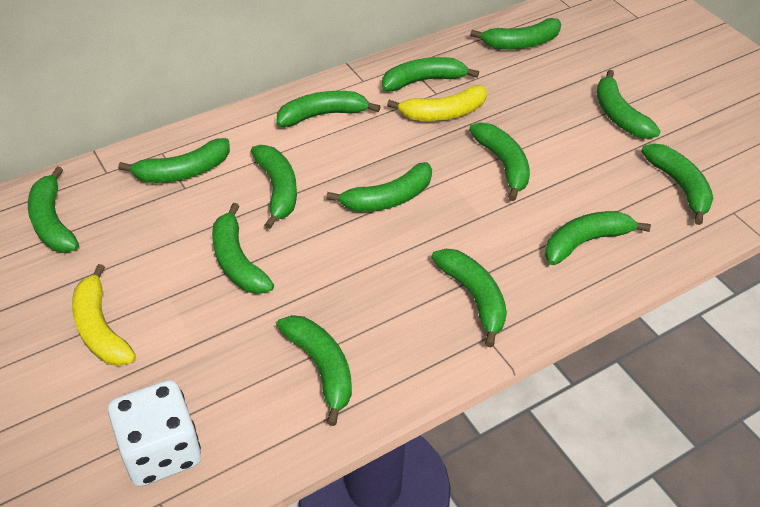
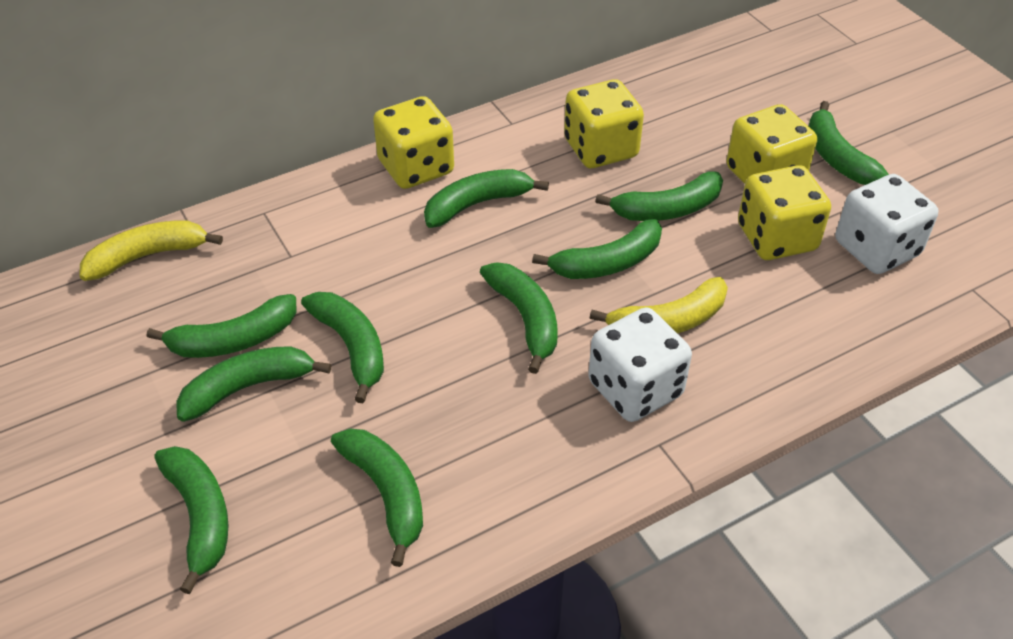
green banana: [28,166,79,253] [118,138,230,183] [212,203,274,294] [251,145,297,229] [276,91,381,127] [277,315,352,426] [326,162,432,212] [382,57,479,91] [431,249,507,347] [469,122,530,201] [470,18,561,49] [545,211,651,265] [596,70,661,139] [641,143,713,225] = 14 -> [147,294,296,358] [154,446,229,594] [176,346,331,422] [301,292,384,403] [331,429,423,567] [424,169,549,228] [480,262,558,374] [532,219,662,279] [595,172,723,221] [809,101,889,185] = 10
white dice: [108,380,201,487] = 1 -> [588,307,692,422] [836,174,938,274] = 2
yellow dice: none = 0 -> [373,96,454,189] [564,79,644,168] [726,104,817,184] [738,165,831,260] = 4

